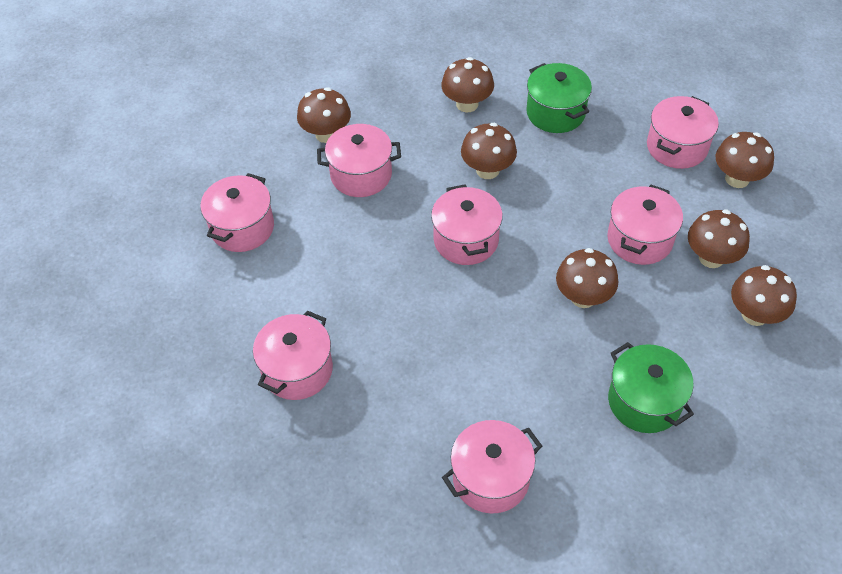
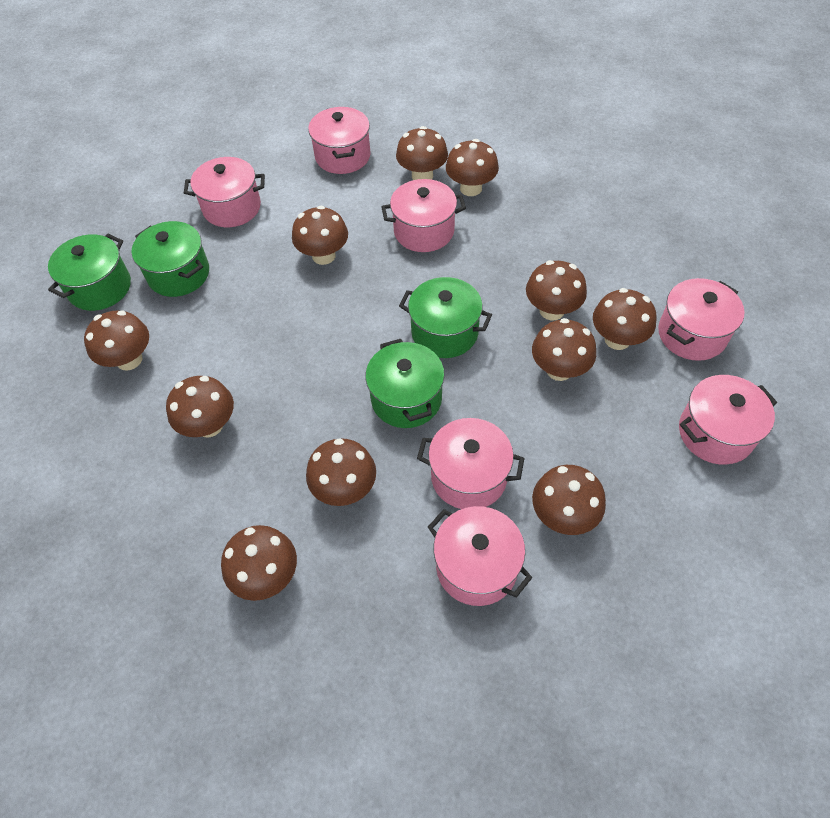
brown mushroom: [297,87,351,143] [441,57,494,112] [461,123,517,179] [556,248,618,308] [688,210,750,268] [716,132,774,188] [731,265,797,326] = 7 -> [84,310,149,371] [166,376,234,437] [221,525,297,601] [292,206,348,265] [306,438,376,506] [396,126,448,180] [446,139,499,196] [526,260,587,320] [532,318,596,381] [532,465,606,535] [593,288,656,350] = 11
green pot: [526,63,592,133] [608,342,694,433] = 2 -> [48,234,131,311] [132,221,209,297] [365,339,445,428] [399,277,492,358] = 4

